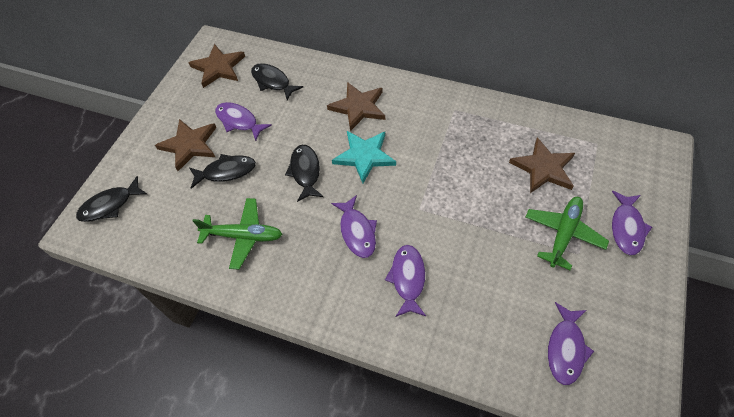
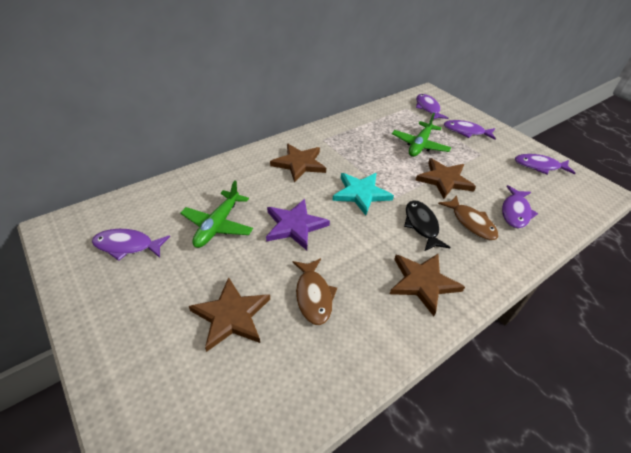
black fish: [76,176,147,222] [189,154,256,189] [251,63,303,100] [285,145,324,202] = 4 -> [404,200,450,251] = 1
brown fish: none = 0 -> [292,258,337,325] [438,195,498,241] = 2
purple star: none = 0 -> [266,199,330,250] = 1

